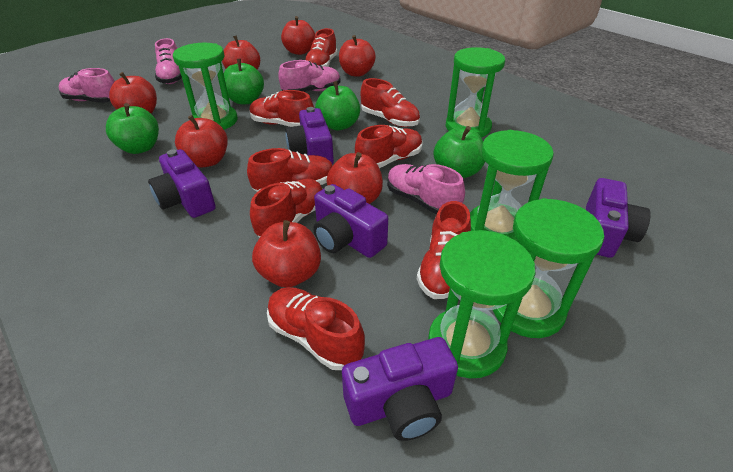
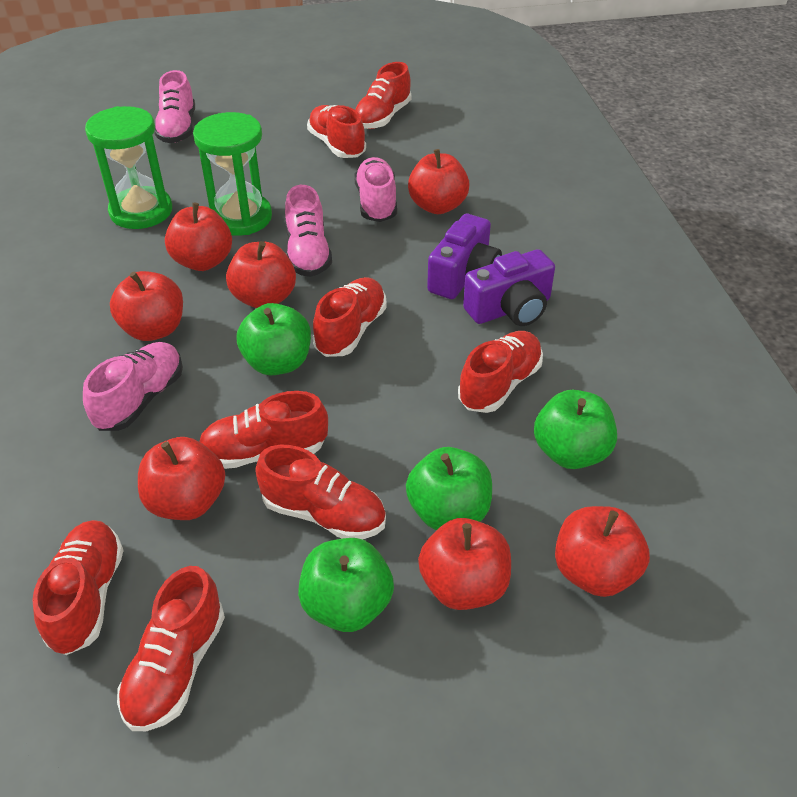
green hourglass: [173,43,238,130] [428,230,536,378] [446,47,505,138] [470,130,554,243] [493,198,604,338] = 5 -> [85,106,172,229] [193,112,272,236] = 2
purple camera: [148,149,216,218] [286,107,334,165] [313,184,388,258] [342,337,458,441] [586,178,650,258] = 5 -> [427,214,502,299] [463,249,555,326] = 2

